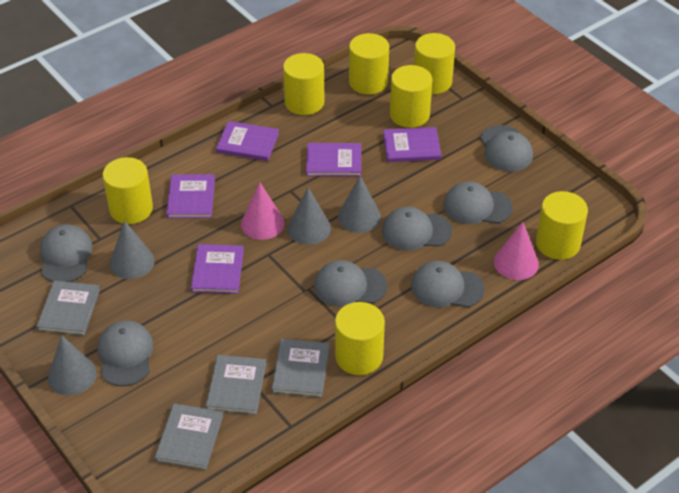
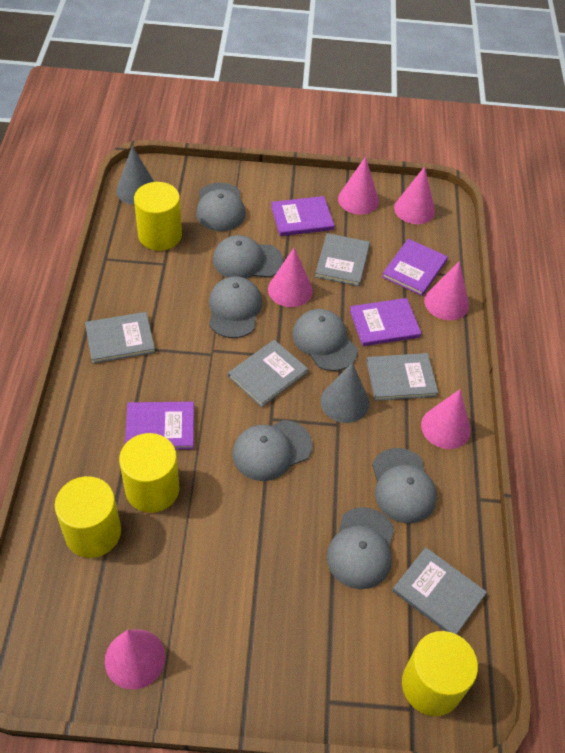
grey book: [36,281,100,336] [155,404,223,470] [206,355,266,415] [272,339,330,398] = 4 -> [85,312,155,364] [228,340,308,407] [315,233,370,286] [366,353,439,401] [392,547,487,634] = 5
grey cone: [48,335,97,396] [110,221,155,279] [287,187,331,245] [338,176,381,233] = 4 -> [116,146,154,205] [320,362,369,423] = 2
pink cone: [241,183,284,240] [494,222,539,280] = 2 -> [105,630,165,689] [268,248,313,307] [338,157,379,215] [394,166,435,224] [421,389,471,449] [424,261,469,320] = 6
purple book: [166,174,215,218] [191,244,244,294] [216,121,279,161] [306,143,361,177] [383,127,441,162] = 5 -> [125,402,194,450] [271,196,335,236] [350,298,422,346] [382,239,448,296] = 4
yellow cylinder: [103,157,153,224] [283,53,324,115] [335,302,385,375] [349,33,389,95] [390,65,432,128] [414,33,455,94] [536,191,588,260] = 7 -> [55,476,121,558] [119,433,179,513] [134,182,182,251] [402,631,478,716] = 4

